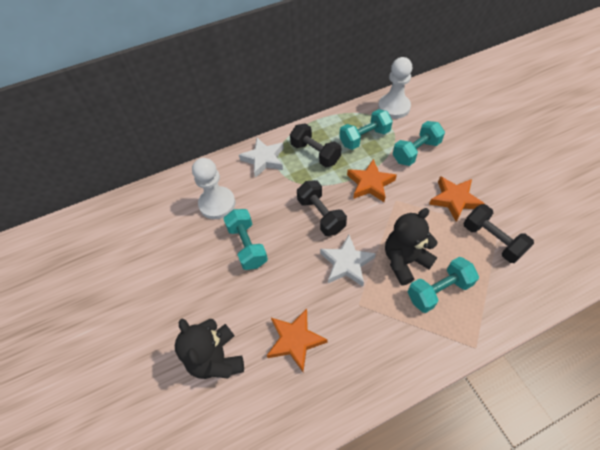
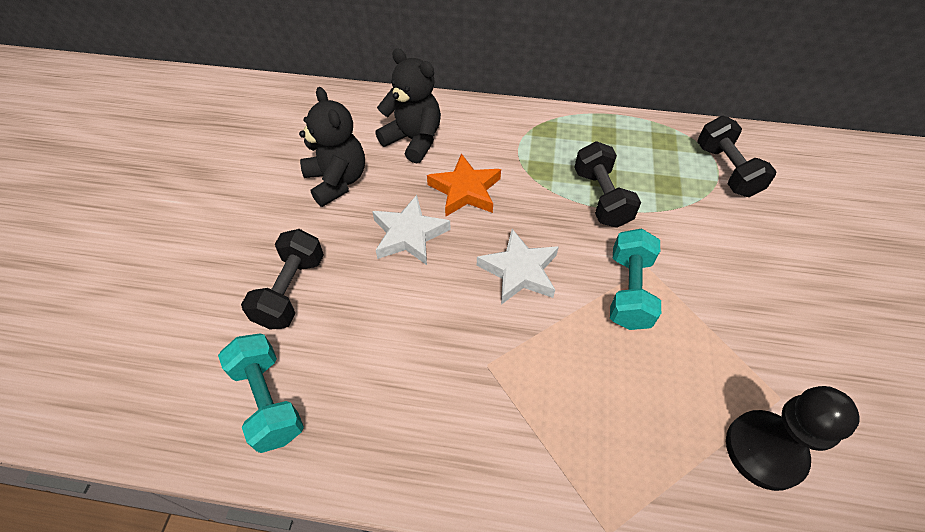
black pawn: none = 0 -> [726,386,860,491] = 1
orange star: [267,309,328,372] [347,159,397,202] [429,176,485,222] = 3 -> [427,154,501,216] = 1
turquoise dumbbell: [223,209,268,270] [339,109,393,150] [392,121,445,166] [408,257,479,313] = 4 -> [218,333,304,453] [610,228,661,330] = 2
white pawn: [192,158,235,219] [378,57,412,119] = 2 -> none = 0

